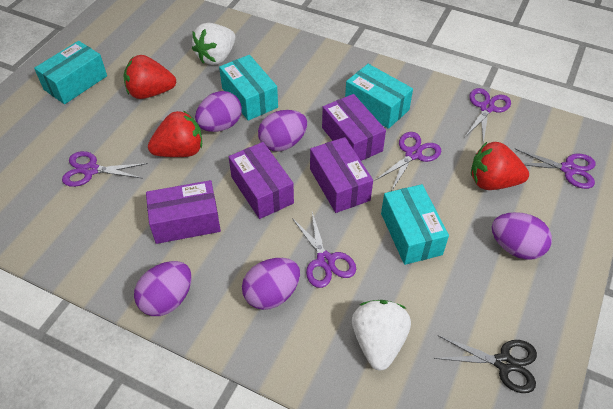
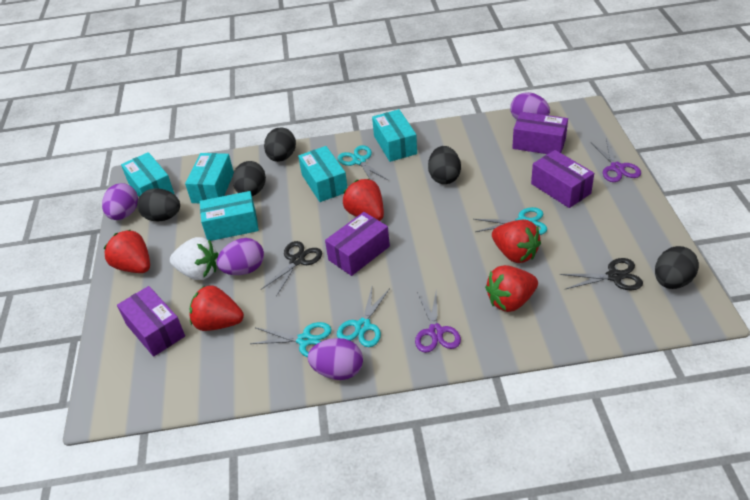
black egg: none = 0 -> [137,189,180,221] [233,161,266,196] [264,127,296,162] [428,146,461,184] [655,246,699,289] = 5
black scissors: [434,335,537,393] = 1 -> [261,241,322,297] [560,258,643,290] = 2
purple egg: [134,261,192,316] [195,91,242,132] [242,258,300,310] [258,110,307,152] [492,212,552,260] = 5 -> [102,183,138,220] [217,238,264,275] [308,338,363,380] [510,92,550,120] = 4
purple scissors: [62,151,148,187] [292,212,356,288] [374,132,441,190] [464,88,511,143] [514,148,596,189] = 5 -> [415,292,461,353] [591,139,641,182] = 2
red strawberry: [123,55,176,99] [148,111,202,157] [471,142,529,190] = 3 -> [103,230,150,273] [189,285,244,331] [343,179,384,221] [485,265,538,312] [492,219,541,263] = 5
turquoise box: [34,41,107,104] [219,55,278,121] [345,64,413,129] [381,184,449,265] = 4 -> [121,152,174,197] [185,153,234,203] [200,191,259,241] [298,146,348,202] [372,109,417,162] = 5
turquoise scissors: none = 0 -> [250,322,332,357] [337,145,388,180] [337,287,390,347] [473,207,547,235] = 4
white strawberry: [192,23,236,65] [352,300,411,371] = 2 -> [170,237,218,280] = 1

